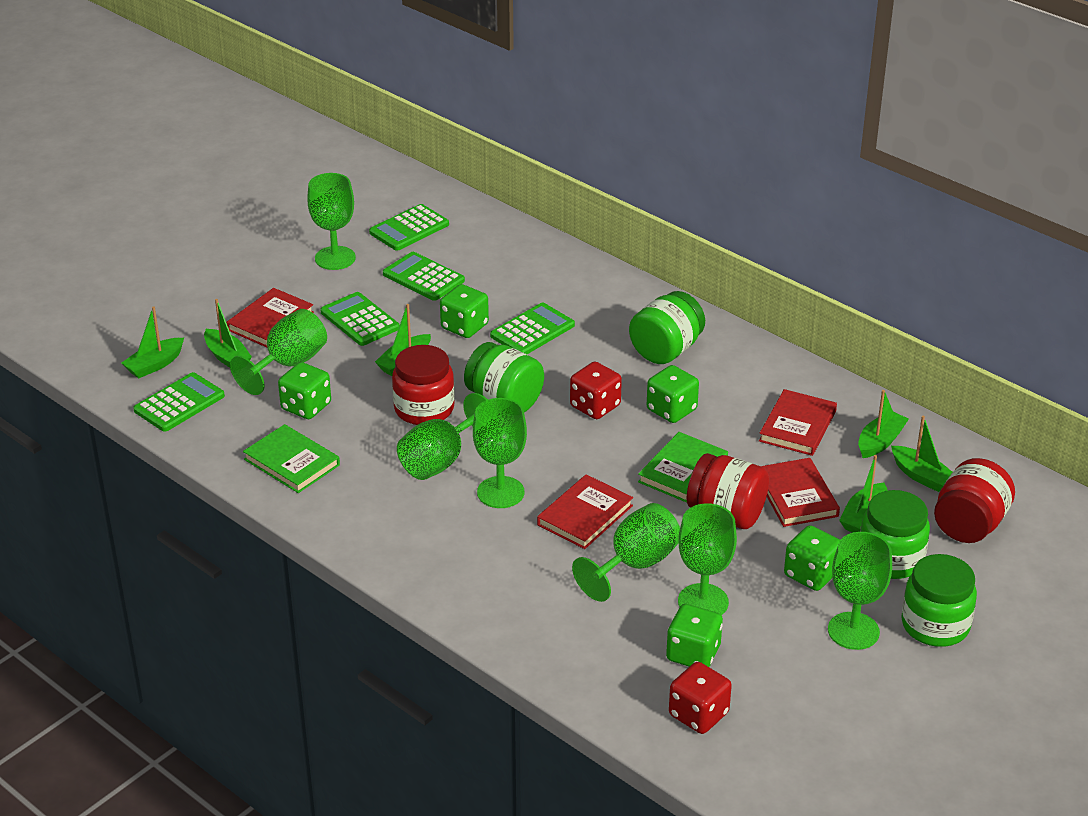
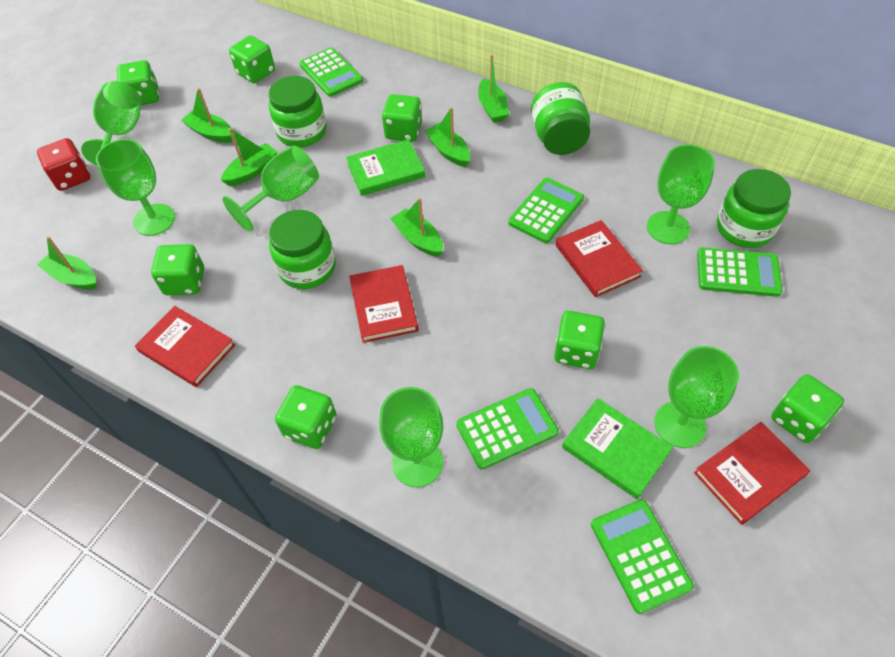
green dice: [278,362,331,419] [440,284,489,338] [647,365,699,423] [666,604,723,667] [784,525,840,591] = 5 -> [117,60,159,105] [151,244,204,295] [229,36,275,84] [275,385,337,449] [382,94,422,142] [554,311,605,369] [771,374,844,443] = 7
green goblet: [230,309,327,395] [307,173,356,270] [397,393,488,480] [473,398,527,508] [572,503,680,602] [678,503,737,615] [828,532,892,650] = 7 -> [81,81,141,166] [96,139,175,236] [223,145,319,232] [379,387,443,487] [647,144,715,244] [654,346,739,448] = 6
red dice: [570,361,622,419] [669,662,732,734] = 2 -> [37,138,90,191] = 1
red jar: [392,345,455,425] [687,453,769,529] [934,458,1015,543] = 3 -> none = 0

